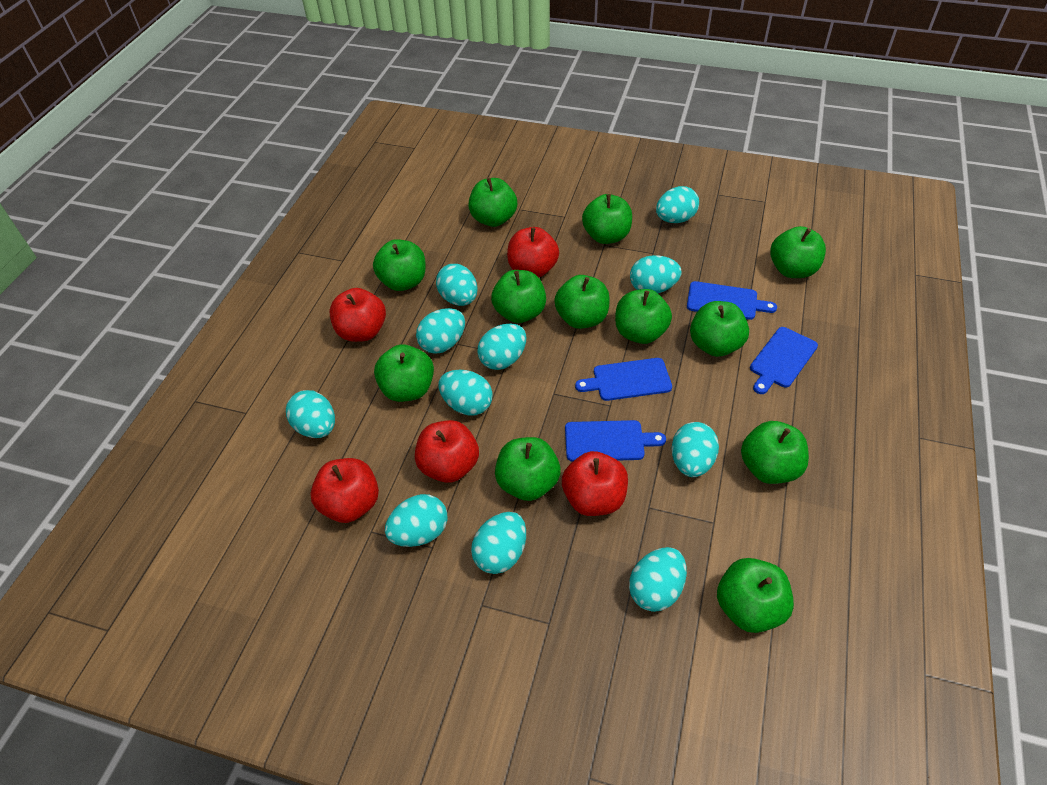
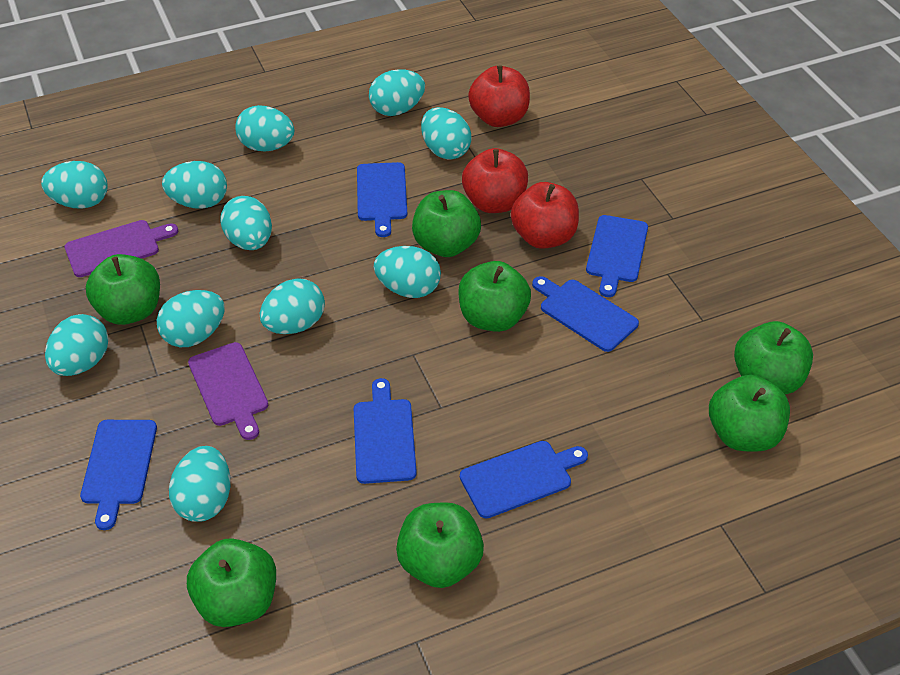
blue cutting board: [565,420,666,462] [575,358,672,401] [687,281,777,320] [750,327,818,394] = 4 -> [80,420,157,530] [354,378,417,484] [357,162,407,237] [460,441,588,519] [532,276,639,352] [586,215,648,297] = 6
green apple: [373,239,426,291] [374,344,434,402] [468,178,517,227] [491,270,546,323] [495,437,560,501] [554,275,610,329] [582,194,632,244] [615,289,672,344] [690,301,749,357] [717,558,794,633] [741,421,809,484] [770,226,826,278] = 12 -> [86,254,160,325] [187,538,276,627] [396,502,484,588] [412,190,481,257] [458,261,531,332] [709,375,790,452] [734,321,813,395] = 7
purple cutting board: none = 0 -> [65,220,178,277] [188,342,268,440] = 2
red apple: [310,458,379,523] [329,288,386,342] [415,420,479,483] [507,227,559,278] [562,451,628,516] = 5 -> [462,148,528,213] [468,65,530,127] [511,182,579,249] = 3

